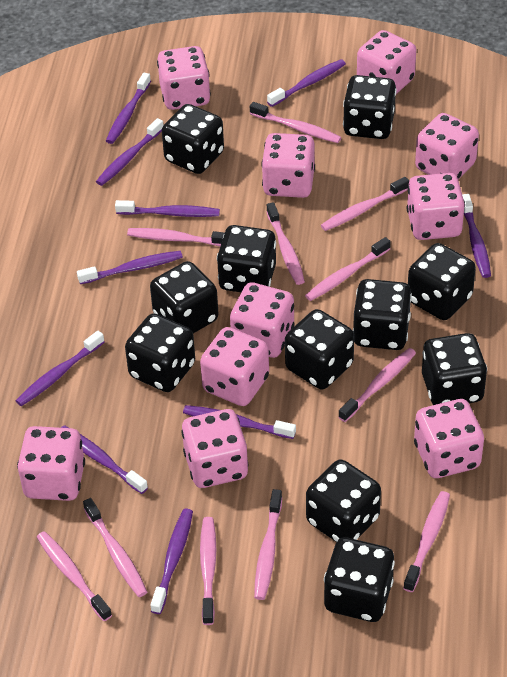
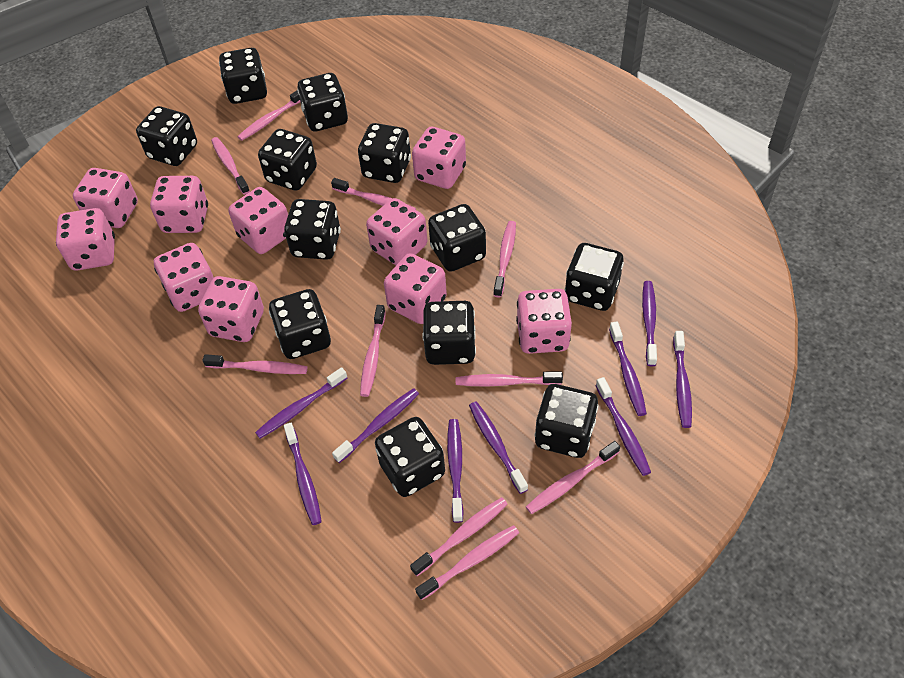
black dice: [125,313,195,392] [150,261,219,333] [162,104,224,174] [217,225,276,292] [285,309,354,389] [306,459,381,542] [324,538,395,622] [343,75,396,139] [353,279,412,350] [408,243,476,320] [422,333,487,405] = 11 -> [136,106,197,166] [219,48,267,104] [258,129,317,191] [269,289,331,359] [284,199,341,260] [297,73,348,131] [358,123,411,183] [375,417,445,497] [422,301,476,365] [428,204,486,272] [534,384,599,458] [565,243,624,311] = 12
pink toothbrush: [37,531,112,621] [83,498,147,597] [127,228,225,246] [200,517,216,625] [250,102,341,143] [254,489,282,600] [266,202,305,285] [305,237,391,301] [321,177,409,231] [338,348,416,422] [403,491,450,592] = 11 -> [203,354,308,374] [211,137,250,195] [238,90,301,141] [331,178,416,210] [360,305,386,397] [410,497,508,576] [415,525,519,600] [456,371,563,386] [493,221,516,298] [526,441,620,514] = 10
purple toothbrush: [15,331,104,406] [61,425,148,494] [77,251,183,284] [96,118,163,186] [106,73,151,144] [115,200,220,217] [151,508,193,614] [183,405,296,439] [267,59,346,107] [462,194,491,278] = 10 -> [255,367,347,439] [284,423,322,525] [332,388,419,463] [447,419,464,523] [469,402,528,494] [595,377,651,476] [609,321,647,416] [642,281,657,366] [673,331,692,428] = 9

